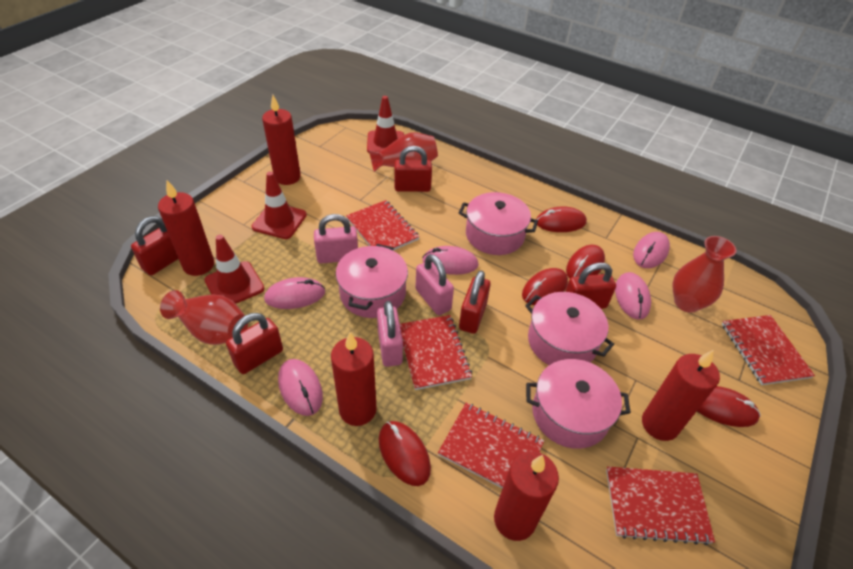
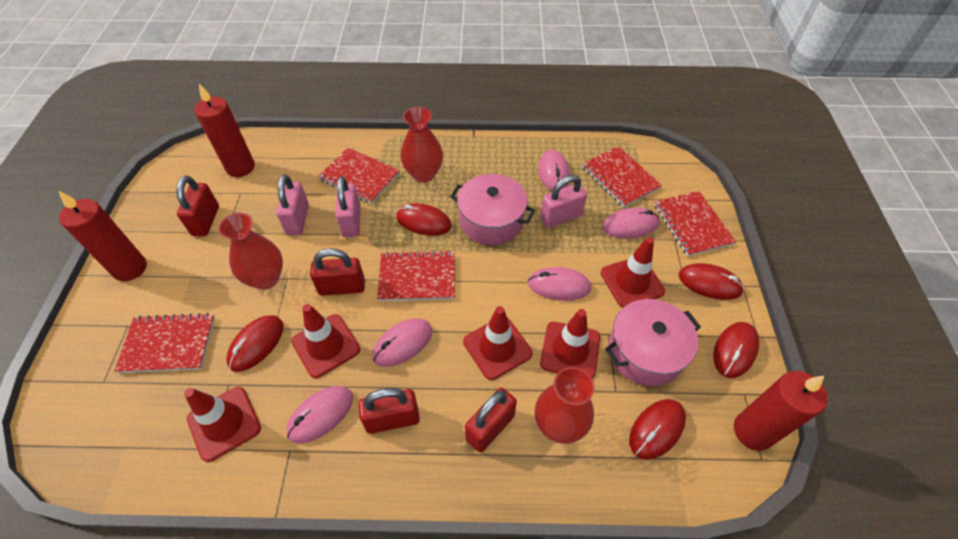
pink pot: [335,244,408,318] [459,192,538,255] [525,292,614,365] [526,359,631,449] = 4 -> [450,174,535,245] [605,299,701,386] = 2
red candle: [158,180,214,276] [262,95,301,185] [331,332,377,426] [494,451,559,541] [642,350,720,441] = 5 -> [58,190,147,281] [194,84,255,177] [734,371,828,451] = 3
red padlock: [131,216,178,275] [226,313,283,374] [394,146,432,192] [459,271,491,334] [565,263,616,309] = 5 -> [176,175,219,236] [310,248,365,296] [358,388,420,434] [465,388,517,452] = 4
red traffic cone: [204,235,265,304] [252,171,307,239] [367,96,404,153] = 3 -> [184,387,261,462] [291,304,360,378] [463,306,533,380] [540,309,600,379] [601,237,665,308] = 5

